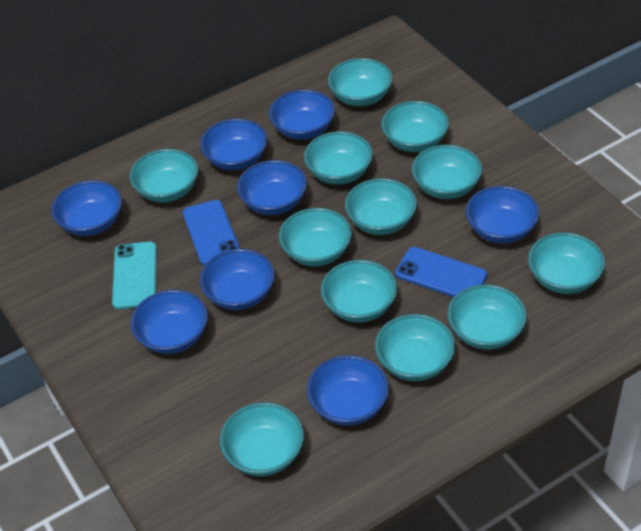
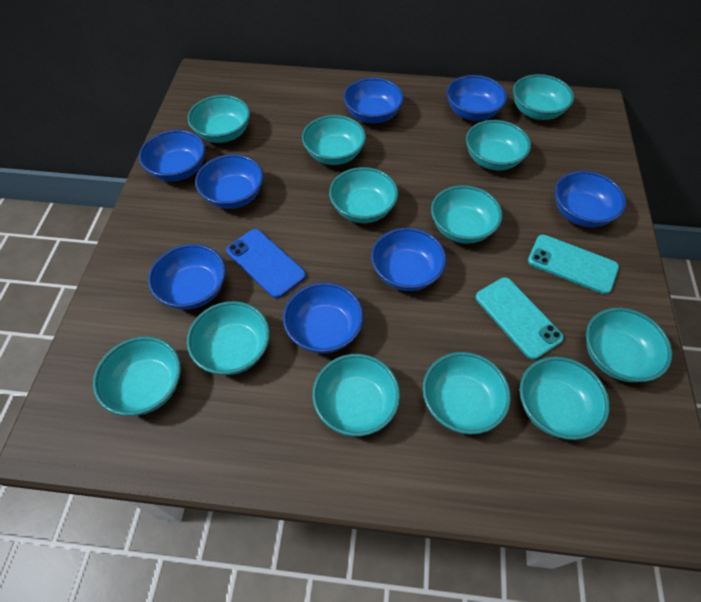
blue phone: [183,200,240,265] [395,247,487,297] = 2 -> [226,229,306,299] = 1
turquoise phone: [112,242,157,309] = 1 -> [475,277,564,360] [528,235,619,294] = 2

